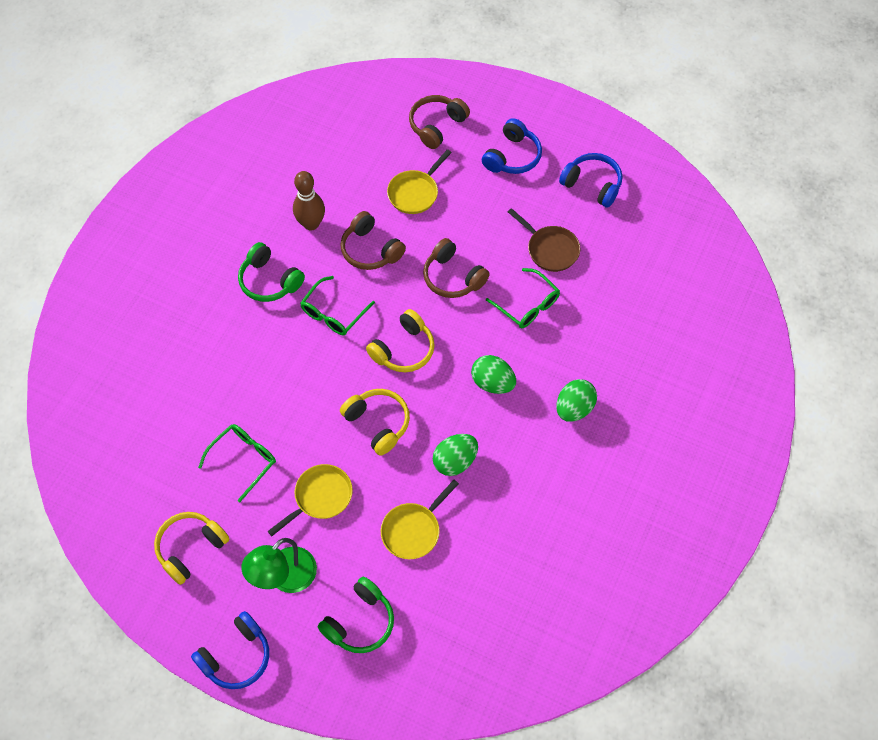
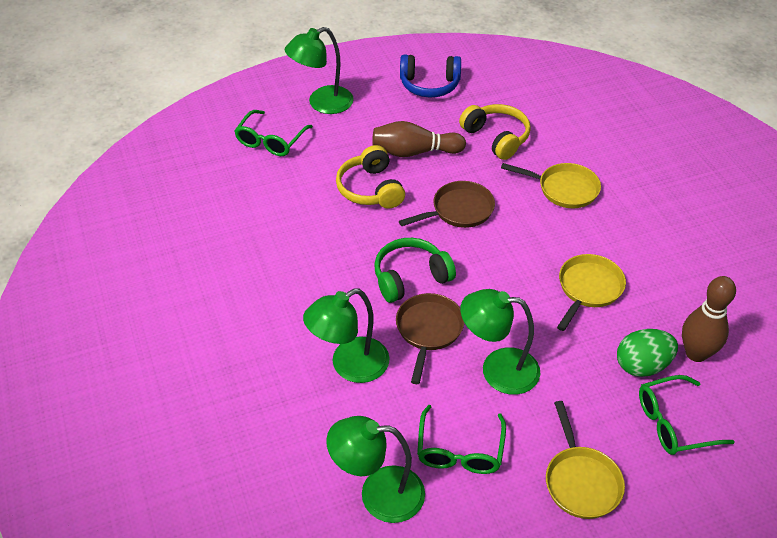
blue headphones: [191,611,269,689] [482,118,542,174] [559,153,622,208] = 3 -> [400,55,461,98] = 1
brown bowling pin: [293,171,325,230] = 1 -> [372,121,466,157] [682,276,736,362] = 2
brown headphones: [340,211,406,270] [409,95,470,149] [423,238,490,298] = 3 -> none = 0
brown pan: [508,208,581,272] = 1 -> [396,293,464,384] [399,181,495,228] = 2
green egg: [433,434,478,476] [471,355,516,394] [556,379,597,422] = 3 -> [617,329,678,377] = 1
green headphones: [238,242,305,302] [318,577,394,653] = 2 -> [374,238,456,303] = 1
green lamp: [241,538,317,593] = 1 -> [285,27,354,114] [303,288,390,383] [326,416,425,523] [460,289,540,395] = 4
yellow headphones: [154,512,229,585] [340,389,410,456] [366,309,435,372] = 3 -> [336,145,405,209] [459,104,531,160] = 2

